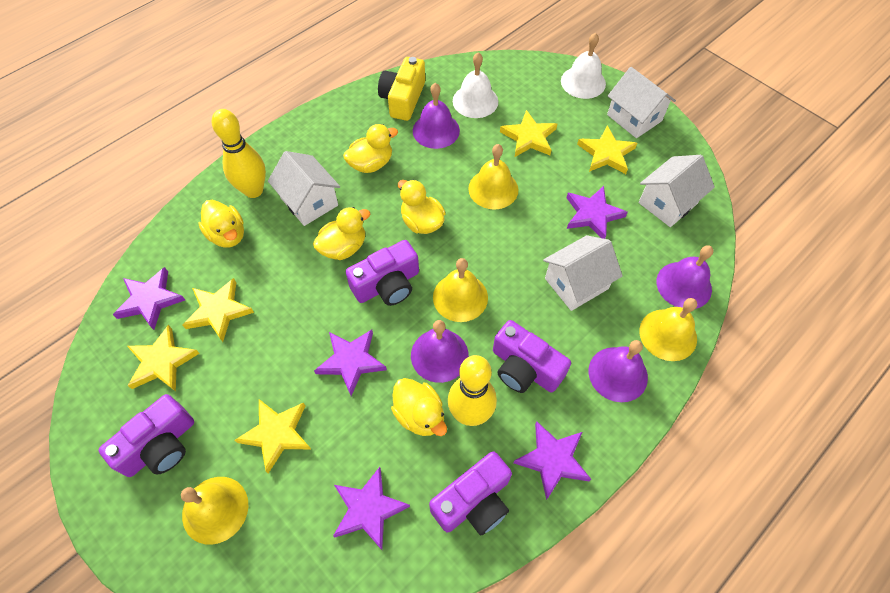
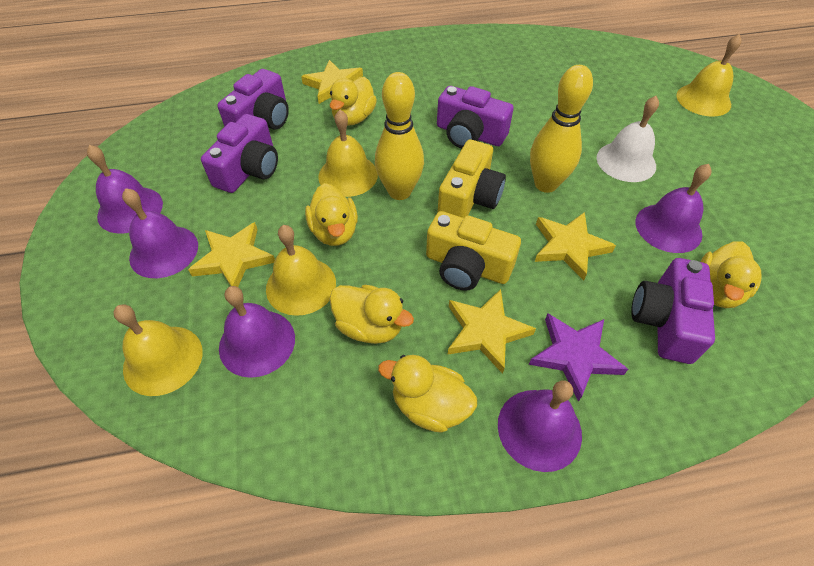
purple bell: [411,320,469,383] [413,83,460,149] [589,340,648,402] [656,245,713,309] = 4 -> [87,145,163,234] [122,188,198,278] [219,286,295,378] [498,380,582,472] [635,164,712,253] = 5
purple star: [113,267,185,330] [314,330,387,396] [333,467,410,550] [513,421,591,500] [566,186,628,239] = 5 -> [529,314,628,402] = 1
white bell: [453,52,498,118] [561,33,606,99] = 2 -> [597,96,659,182] = 1
white house: [268,151,340,226] [543,235,623,311] [607,67,676,138] [638,155,715,227] = 4 -> none = 0
yellow camera: [378,57,425,121] = 1 -> [426,211,521,291] [438,140,506,218] = 2
yellow star: [127,325,200,392] [183,278,254,342] [235,399,311,474] [500,110,557,157] [577,125,637,174] = 5 -> [188,222,275,287] [301,60,363,104] [448,289,536,374] [535,212,616,281] = 4

